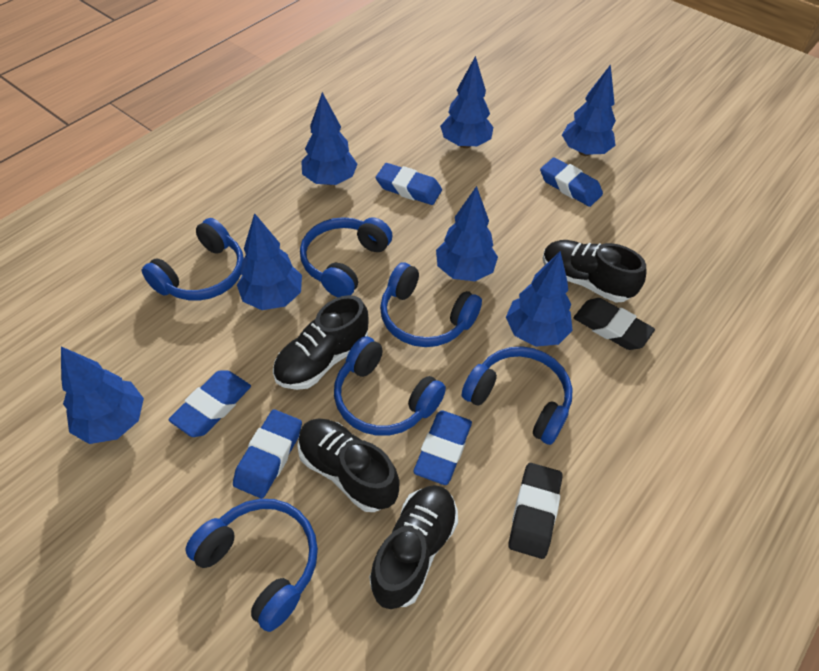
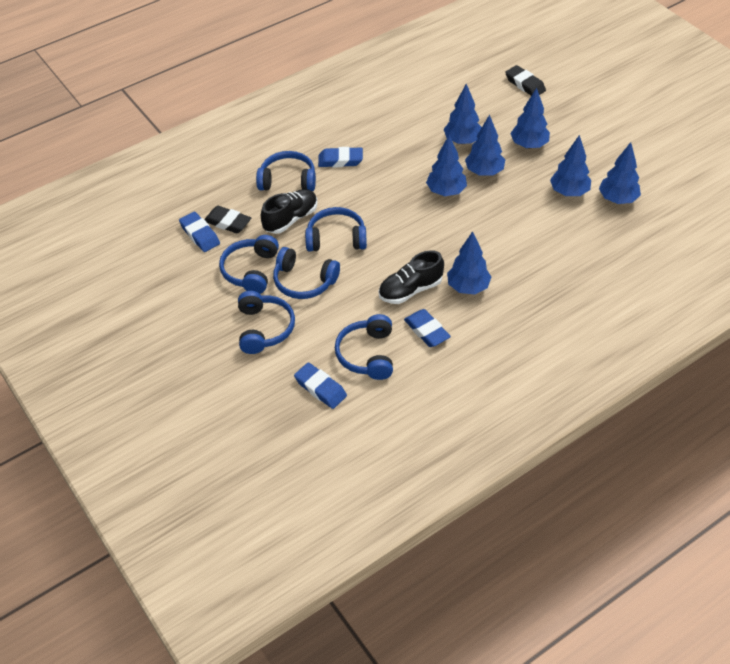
black shoe: [273,295,369,390] [297,418,400,512] [369,485,458,609] [542,240,646,303] = 4 -> [261,189,317,234] [379,250,444,304] = 2
blue eraser: [169,370,251,437] [233,410,302,498] [376,163,442,205] [414,410,472,485] [540,157,603,207] = 5 -> [179,212,220,252] [294,362,347,409] [318,147,363,168] [404,309,451,347] = 4

